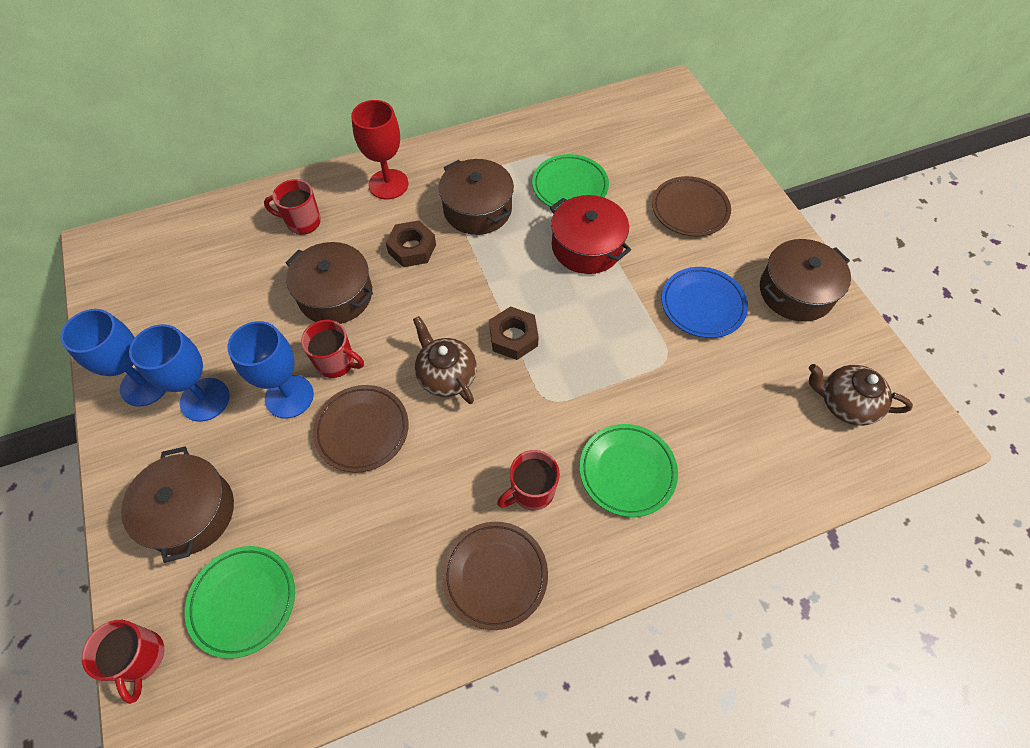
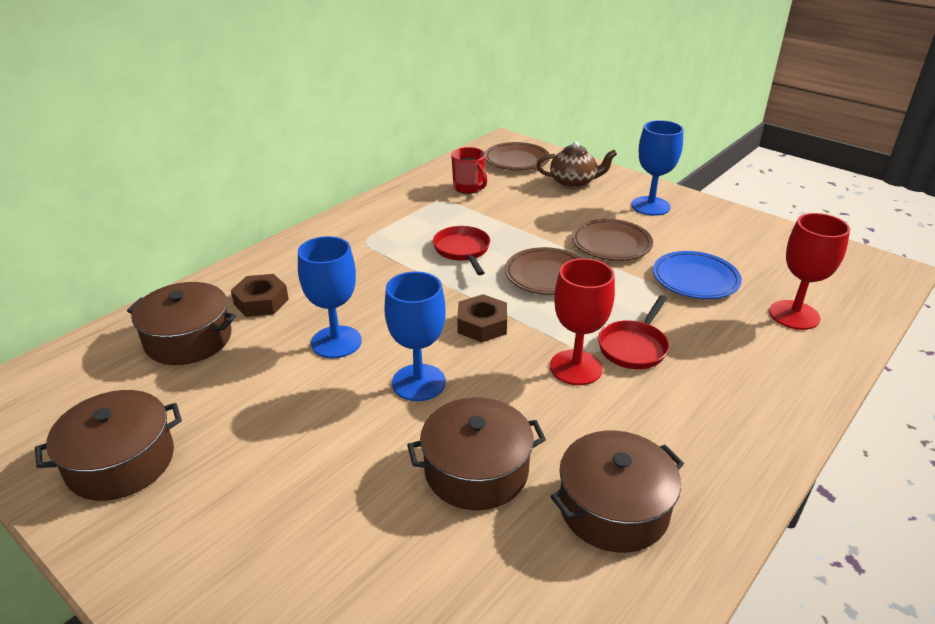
brown teapot: [413,316,477,404] [809,364,913,426] = 2 -> [536,141,617,189] = 1
green plate: [185,546,295,659] [532,154,609,209] [580,424,678,517] = 3 -> none = 0
red goblet: [351,100,409,199] = 1 -> [550,258,615,385] [769,213,850,330] = 2
red mug: [82,620,164,704] [264,179,321,235] [301,320,364,378] [497,450,560,511] = 4 -> [451,147,487,194] = 1
red pan: none = 0 -> [433,226,490,275] [598,295,669,369] = 2
red pot: [550,195,631,274] = 1 -> none = 0

